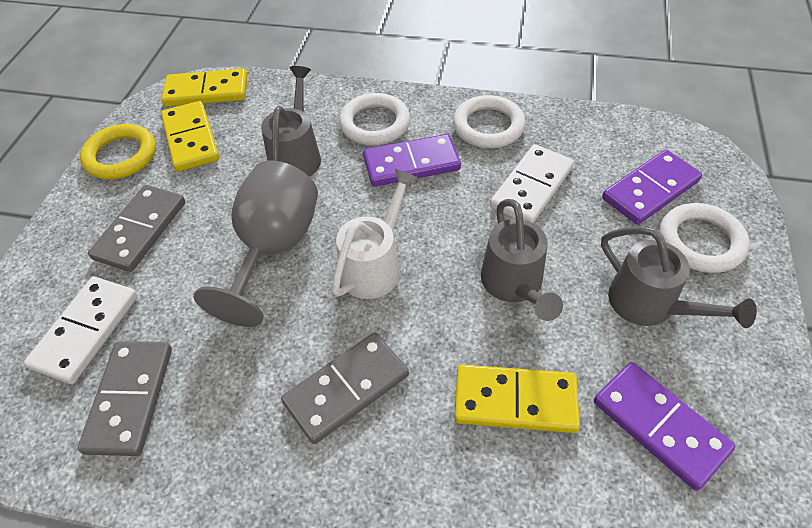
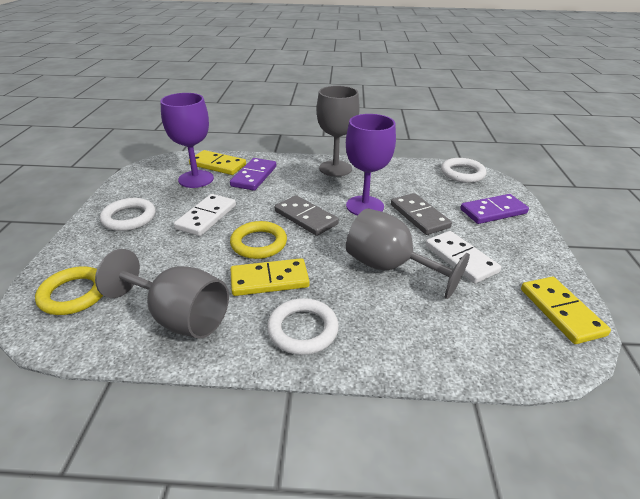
grey domino: [78,341,172,456] [88,185,185,272] [281,333,409,444] = 3 -> [275,195,339,236] [391,193,452,235] = 2
grey goblet: [193,161,318,327] = 1 -> [95,249,229,339] [317,86,360,177] [346,208,470,299] = 3
grey watering can: [261,66,321,177] [481,199,563,321] [601,226,757,328] = 3 -> none = 0
purple domino: [363,134,461,186] [594,362,735,491] [602,150,702,225] = 3 -> [230,158,276,191] [460,194,529,224] = 2
purple goblet: none = 0 -> [160,93,214,188] [346,114,396,216] = 2
white watering can: [332,168,417,299] = 1 -> none = 0
yellow ring: [80,124,156,180] = 1 -> [35,266,103,315] [230,221,287,259] = 2

